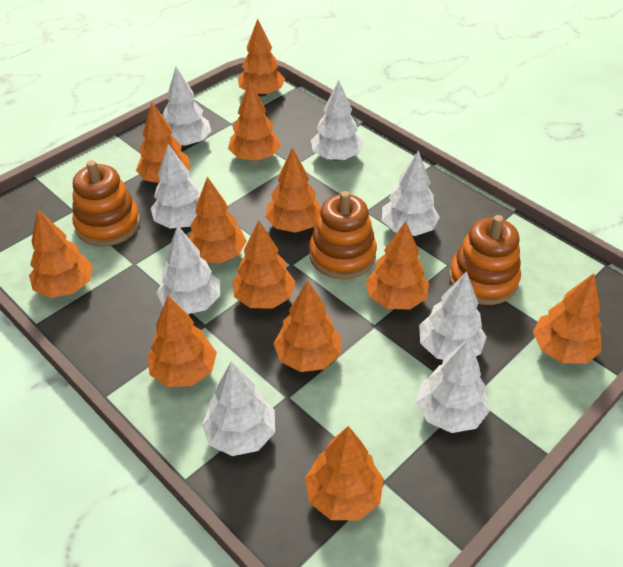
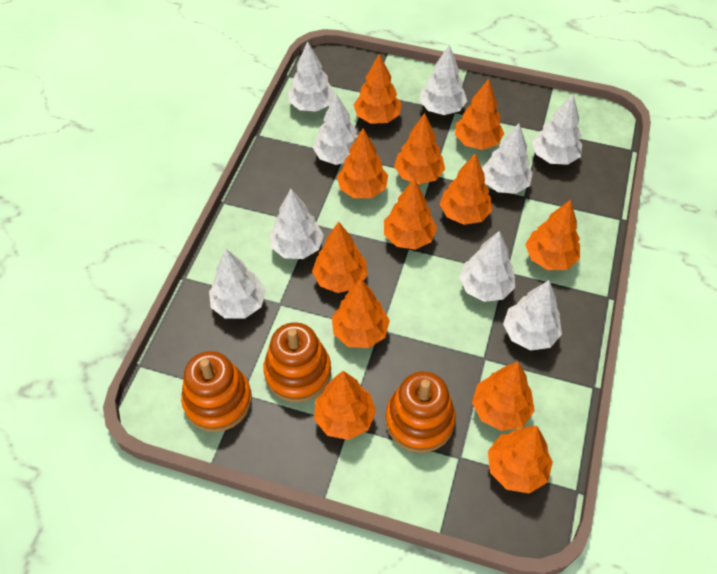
white tree: [150,144,200,229] [157,225,220,314] [163,67,211,146] [202,361,275,456] [311,80,363,161] [382,150,440,236] [416,339,490,433] [419,271,486,360] = 8 -> [209,249,266,319] [270,189,324,259] [288,41,335,112] [313,94,358,165] [419,44,467,115] [459,231,515,302] [482,123,533,194] [503,280,562,351] [532,94,582,165] = 9

